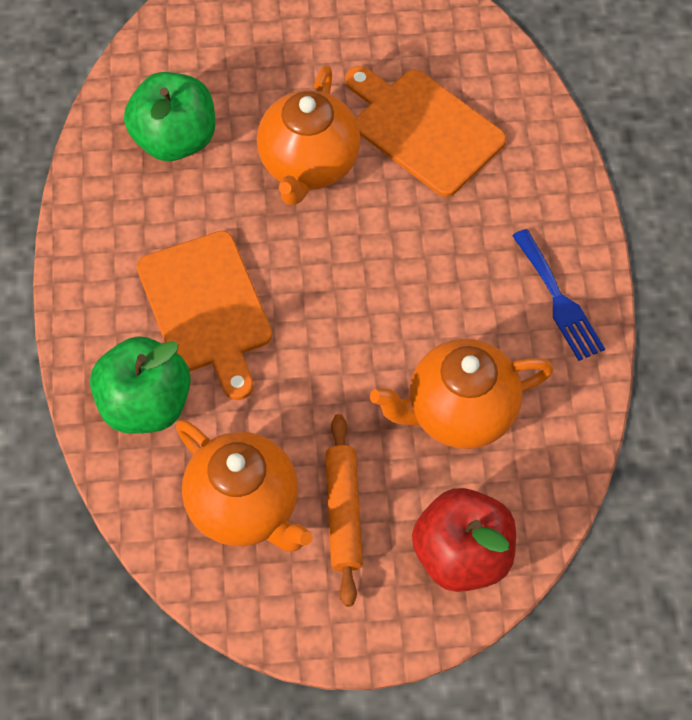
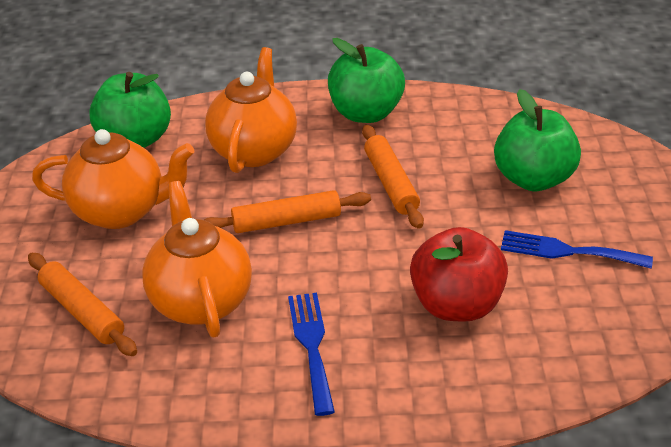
blue fork: [512,229,605,361] = 1 -> [288,293,335,416] [501,230,653,269] = 2
green apple: [90,336,191,434] [124,72,215,161] = 2 -> [89,72,171,148] [328,38,405,123] [494,89,581,192] = 3
orange cutting board: [137,231,272,400] [345,66,506,197] = 2 -> none = 0
orange rolling pin: [325,414,363,607] = 1 -> [28,253,137,356] [204,190,371,233] [362,125,424,229] = 3

